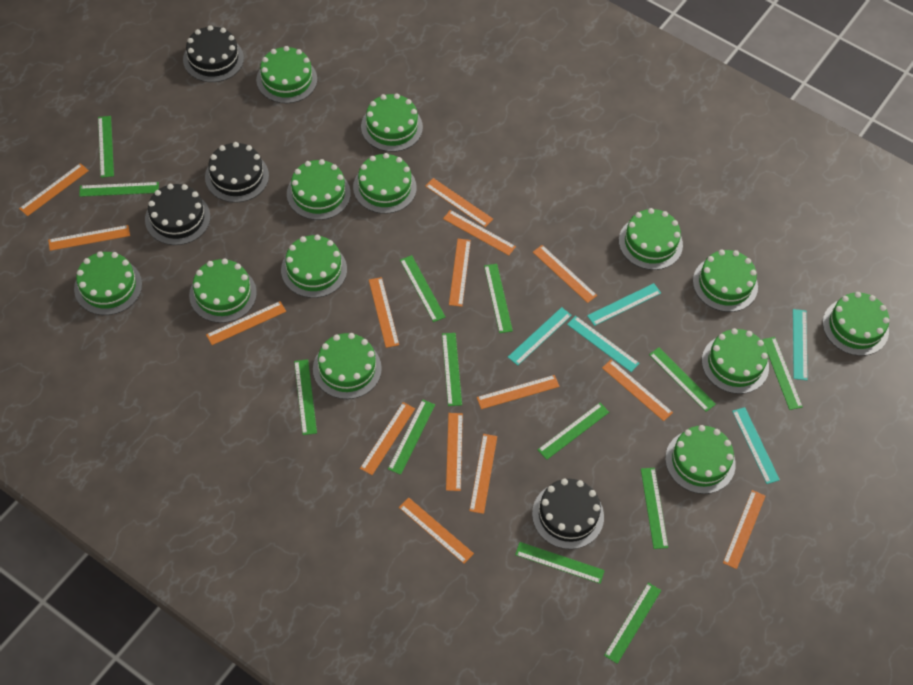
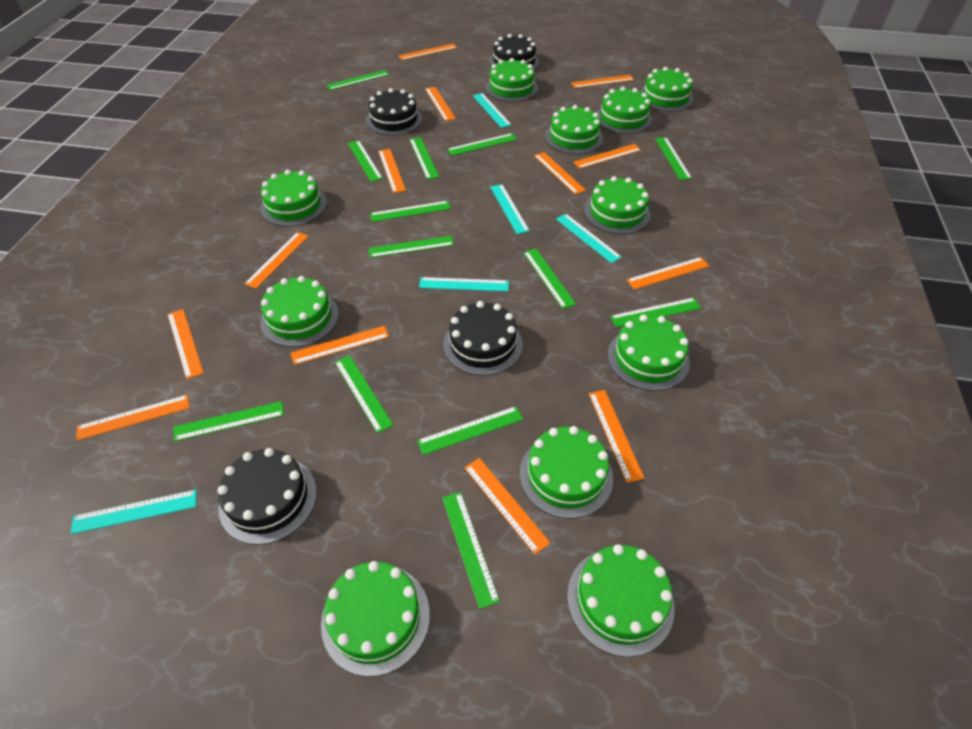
green cake: [74,251,142,315] [189,258,257,323] [256,46,317,103] [281,235,347,298] [287,159,351,220] [313,333,382,399] [353,153,417,214] [361,93,423,152] [619,208,683,270] [665,425,736,494] [693,250,758,312] [702,328,769,394] [823,292,889,356] = 13 -> [260,169,327,227] [261,276,339,347] [321,561,430,677] [485,58,538,102] [520,426,613,519] [545,105,603,154] [567,544,675,657] [584,176,651,234] [596,87,652,134] [608,315,690,391] [640,67,693,112] = 11
orange ruler: [19,163,89,216] [48,225,130,251] [206,301,286,345] [360,402,415,475] [369,277,399,348] [399,498,474,564] [425,178,493,227] [443,210,516,255] [446,413,463,491] [449,239,471,307] [469,434,497,514] [477,375,560,409] [533,245,597,303] [602,360,673,421] [723,490,765,569] = 15 -> [77,395,190,441] [167,309,204,379] [244,232,309,289] [291,326,389,365] [378,149,406,193] [398,44,457,60] [425,87,456,121] [464,458,550,555] [534,152,586,194] [571,75,634,88] [573,144,641,169] [589,390,644,483] [627,257,709,290] = 13

